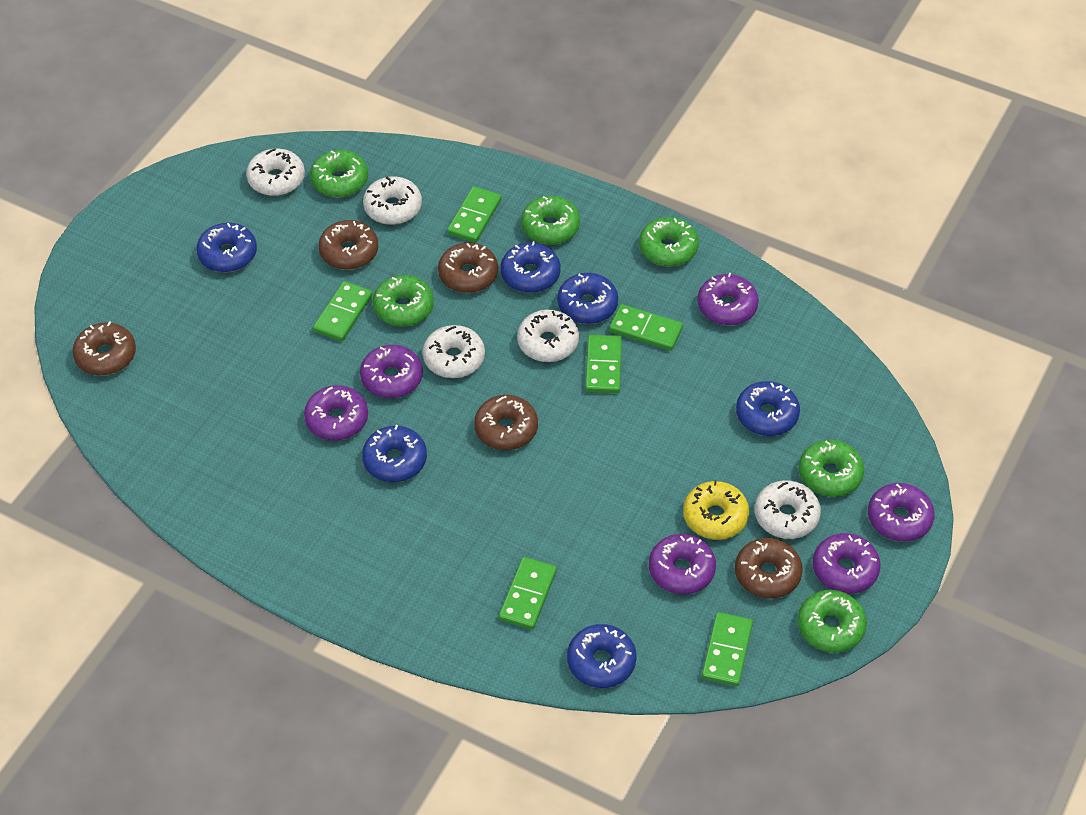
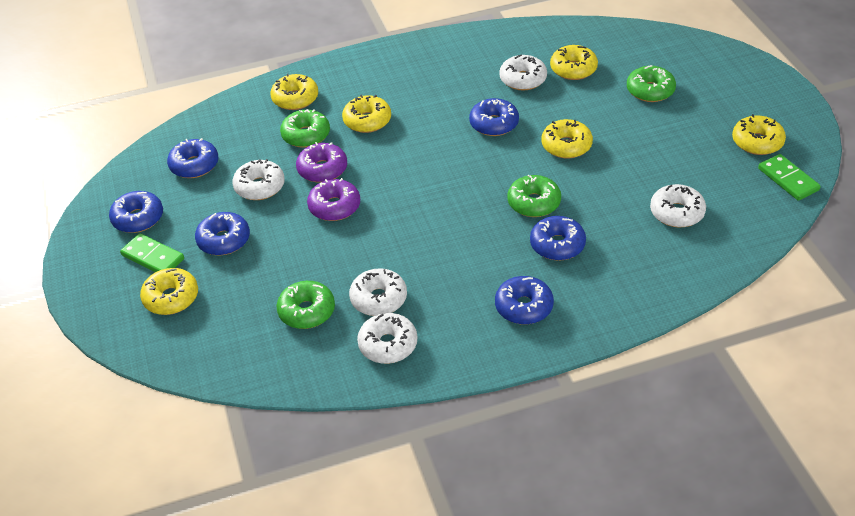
brown donut: [73,321,136,375] [318,220,378,270] [438,243,498,293] [474,395,538,450] [735,538,803,598] = 5 -> none = 0
green domino: [313,281,373,342] [447,186,502,243] [499,557,557,629] [585,335,622,393] [609,304,683,351] [702,612,753,686] = 6 -> [120,233,184,272] [758,154,821,201] = 2
green donut: [310,150,368,197] [373,275,434,327] [521,196,580,245] [639,217,699,267] [798,590,867,653] [799,440,864,497] = 6 -> [276,281,335,329] [280,109,330,148] [508,175,561,217] [627,65,676,102] = 4
purple donut: [304,385,368,440] [360,345,423,398] [649,534,716,594] [697,273,759,325] [813,533,881,594] [868,483,935,542] = 6 -> [296,142,347,183] [307,178,360,221] = 2
yellow donut: [683,480,749,540] = 1 -> [140,268,198,315] [270,74,318,110] [342,95,391,133] [542,119,593,159] [550,45,598,80] [732,114,786,155] = 6

